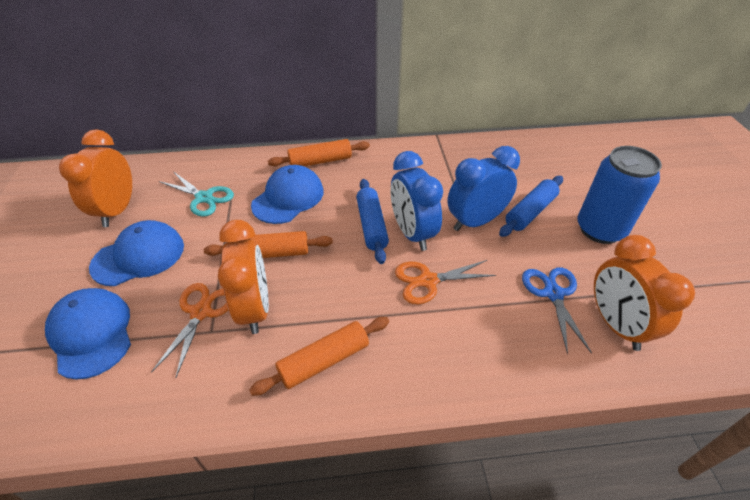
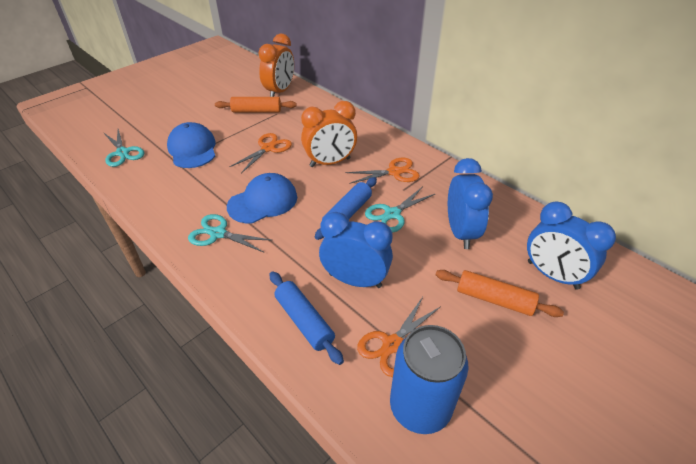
blue cap: [45,288,131,380] [89,220,184,286] [251,165,324,224] = 3 -> [167,122,216,168] [227,173,297,223] = 2
blue clock: [391,151,443,251] [447,146,520,231] = 2 -> [319,212,393,288] [448,158,493,249] [527,201,616,290] = 3
blue scissors: [522,267,592,354] = 1 -> none = 0
orange clock: [59,129,132,227] [218,220,269,334] [594,235,695,351] = 3 -> [258,34,294,97] [301,101,357,167] = 2
orange rolling pin: [204,231,333,258] [249,317,389,396] [268,139,370,166] = 3 -> [215,97,297,112] [436,270,564,317] = 2
orange scissors: [151,283,228,377] [395,260,496,304] = 2 -> [230,133,292,173] [346,158,420,184] [357,297,440,377] = 3
turquoise scissors: [159,171,234,217] = 1 -> [104,129,144,167] [188,214,271,252] [365,186,435,233] = 3

